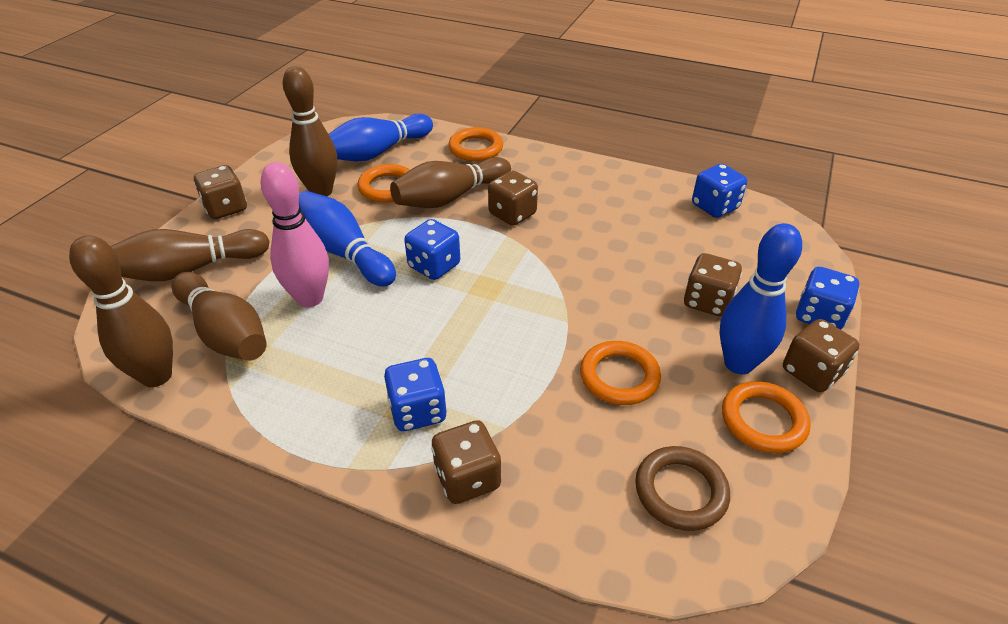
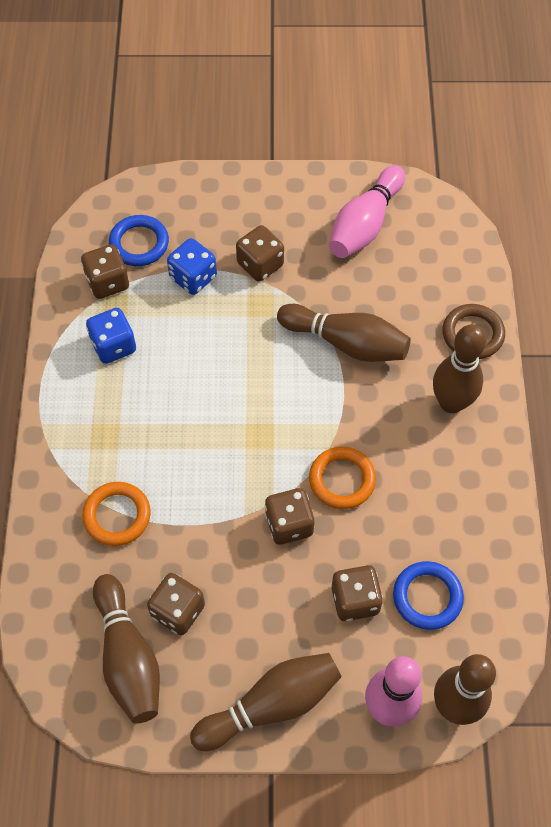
blue bowling pin: [299,191,396,287] [329,114,433,161] [720,223,802,374] = 3 -> none = 0
blue dice: [384,358,447,431] [404,219,460,280] [692,164,747,218] [796,267,859,330] = 4 -> [86,308,136,364] [167,238,217,295] = 2
blue ring: none = 0 -> [109,215,169,266] [393,561,464,630] = 2
orange ring: [357,164,410,202] [449,127,503,161] [580,341,661,405] [722,381,811,453] = 4 -> [82,482,151,546] [309,447,376,509] = 2
pink bowling pin: [260,162,329,307] = 1 -> [329,165,405,258] [365,656,422,727] = 2

